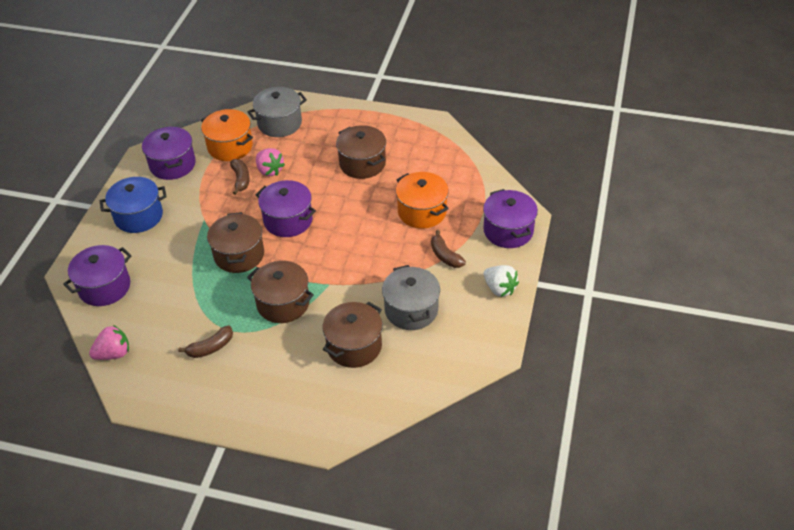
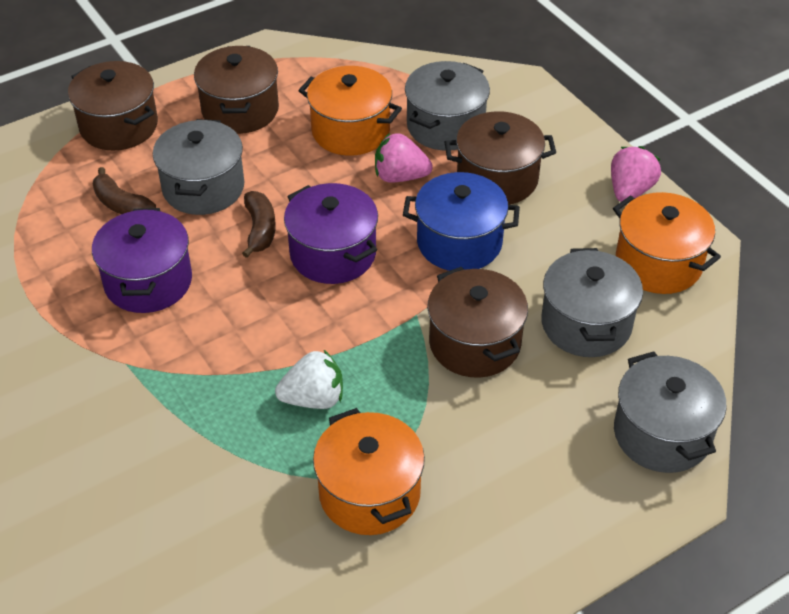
brown banana: [178,326,233,358] [230,159,250,195] [431,230,466,268] = 3 -> [93,167,156,214] [242,191,276,258] = 2
grey pot: [247,87,307,137] [382,265,440,330] = 2 -> [153,119,244,215] [405,61,490,151] [541,248,643,357] [614,351,726,473] = 4
orange pot: [201,109,253,161] [396,172,449,229] = 2 -> [298,66,402,156] [313,408,425,535] [613,192,721,294] = 3
purple pot: [63,245,132,306] [142,126,196,180] [255,180,316,237] [483,189,538,248] = 4 -> [92,208,192,313] [284,183,378,284] = 2

